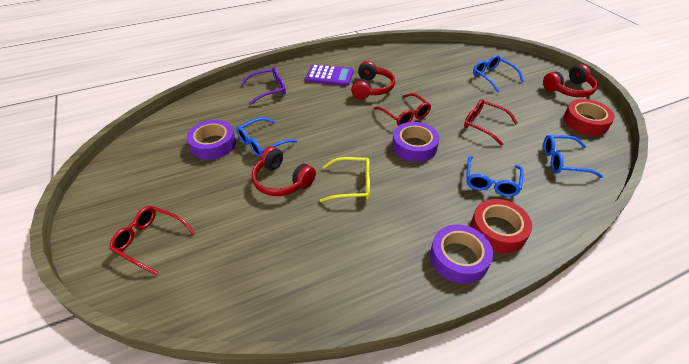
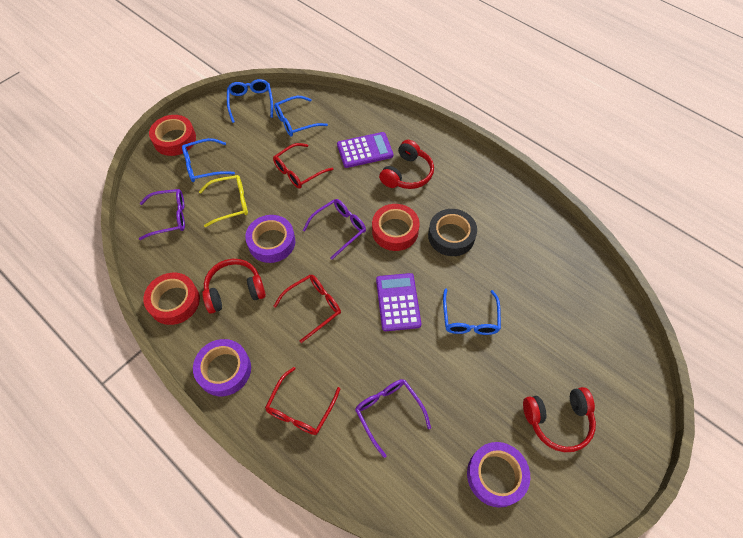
black tape: none = 0 -> [428,209,477,256] = 1
purple calculator: [305,64,353,86] = 1 -> [337,132,393,168] [376,273,421,331] = 2
purple glasses: [241,67,286,105] = 1 -> [139,189,185,240] [302,199,366,260] [355,379,431,458] = 3
red tape: [471,199,532,253] [563,99,615,136] = 2 -> [143,273,200,325] [149,115,196,156] [372,204,420,251] = 3

